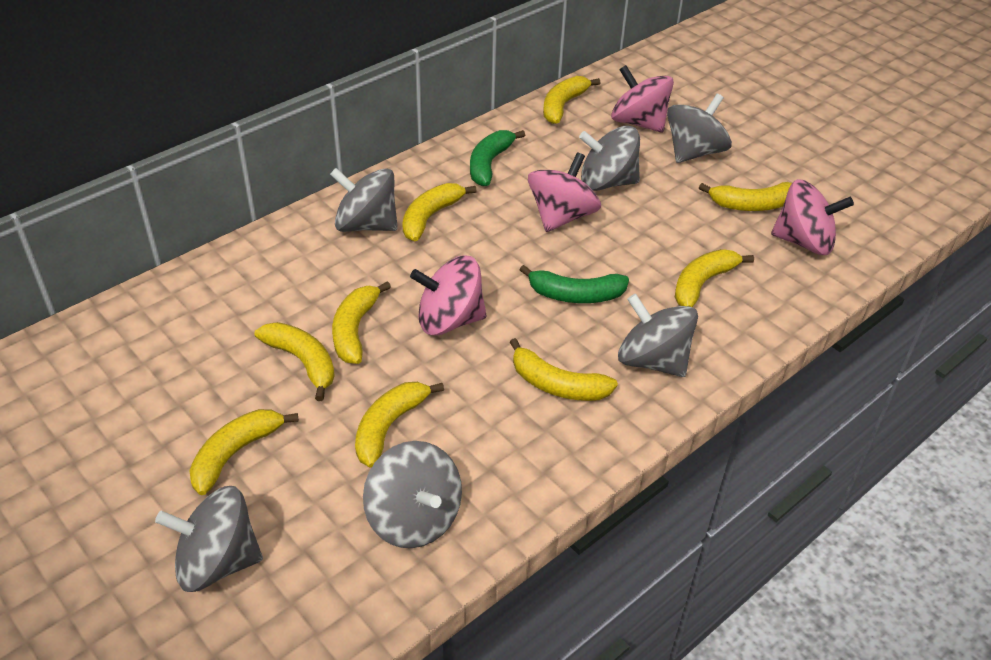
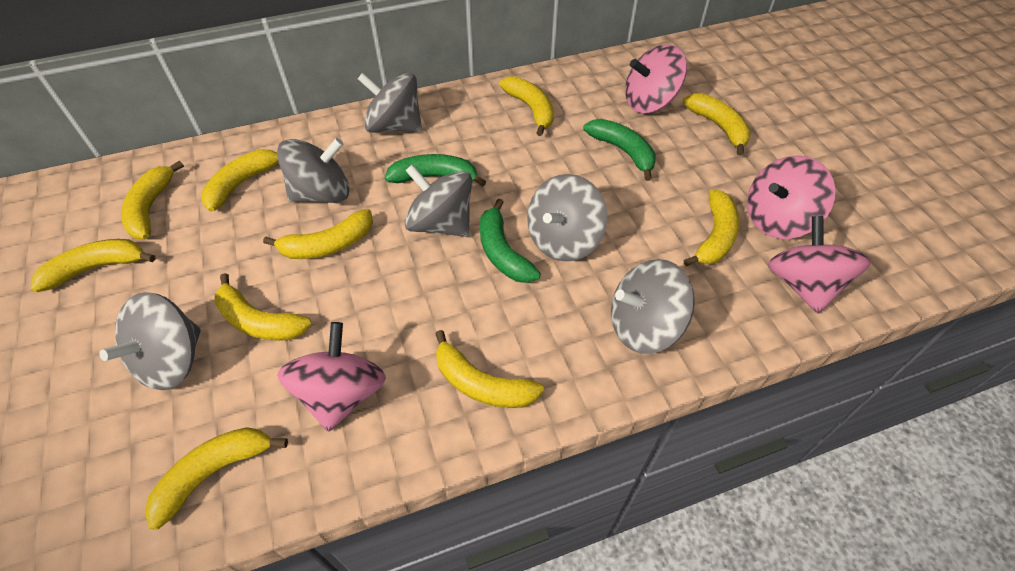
green banana: [470,130,525,186] [520,265,629,303] = 2 -> [385,154,486,187] [480,198,541,283] [583,119,656,181] = 3
yellow banana: [189,409,299,495] [255,322,335,401] [332,281,391,364] [355,382,444,468] [402,183,477,241] [510,338,618,401] [543,76,600,124] [675,249,754,307] [699,182,792,211] = 9 -> [31,239,155,292] [121,161,184,239] [145,427,288,530] [201,149,279,212] [214,273,312,341] [263,209,373,259] [435,330,544,408] [499,76,554,136] [683,93,751,155] [684,189,740,266] = 10

